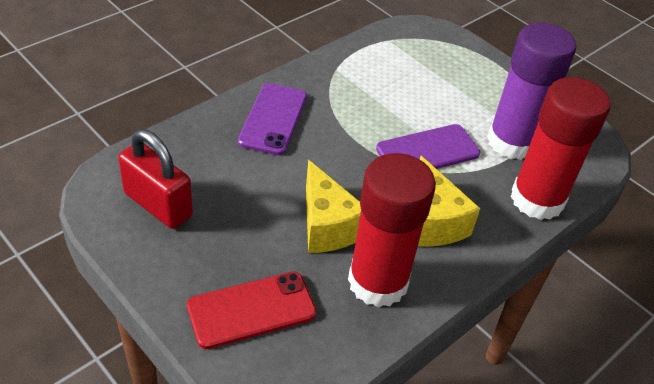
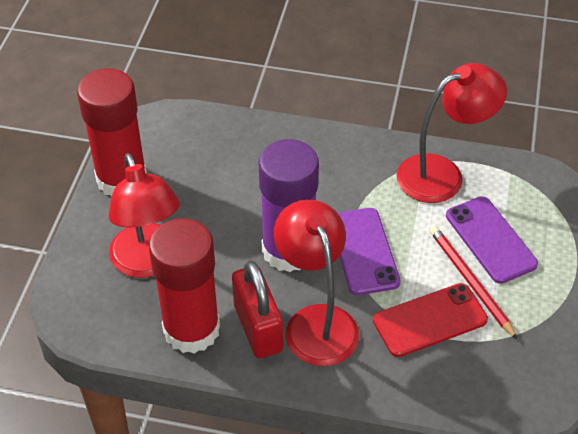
red lamp: none = 0 -> [108,153,180,278] [274,199,359,366] [397,63,507,203] = 3
red pencil: none = 0 -> [430,226,518,340] = 1
yellow cheese: [306,160,361,253] [418,156,481,246] = 2 -> none = 0

